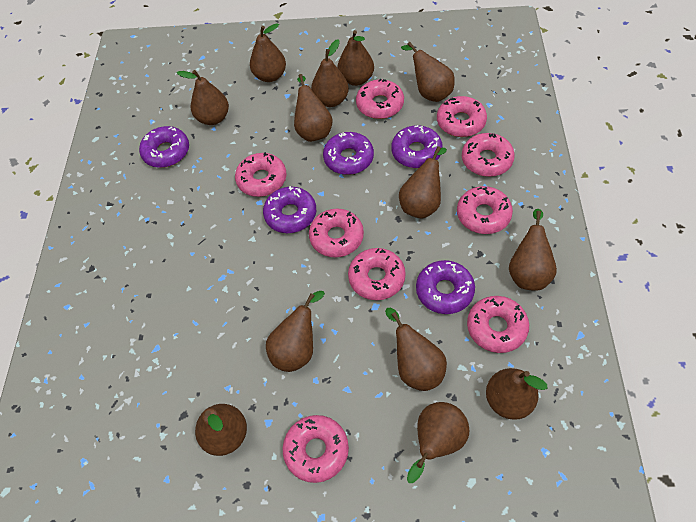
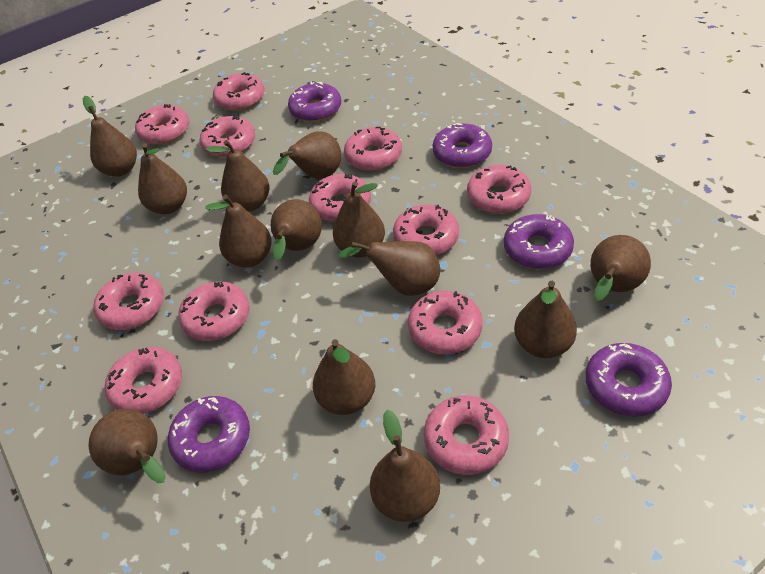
pink donut: [235,152,286,197] [283,415,349,483] [309,209,364,257] [348,248,406,300] [356,79,404,119] [437,96,487,137] [457,186,513,234] [462,133,515,177] [467,296,529,353] = 9 -> [93,273,164,330] [105,347,182,414] [135,104,190,145] [178,281,249,341] [199,116,255,158] [213,72,265,111] [309,174,371,222] [344,127,402,171] [393,205,459,256] [408,291,483,355] [424,395,509,475] [467,165,531,214] = 12

